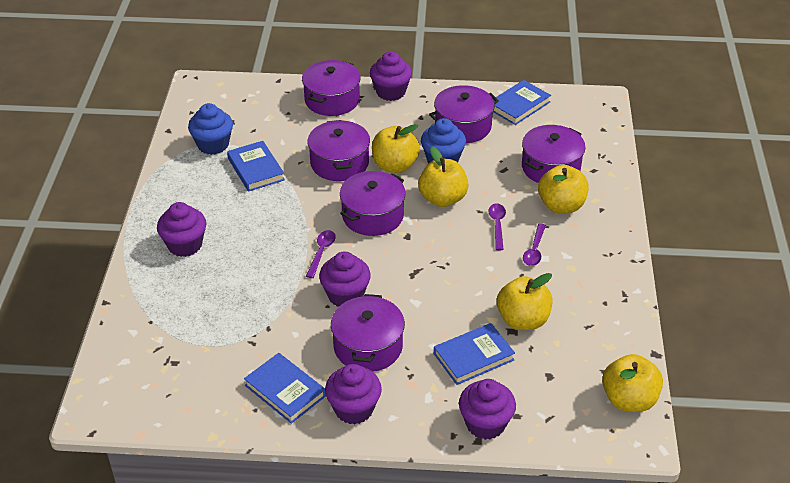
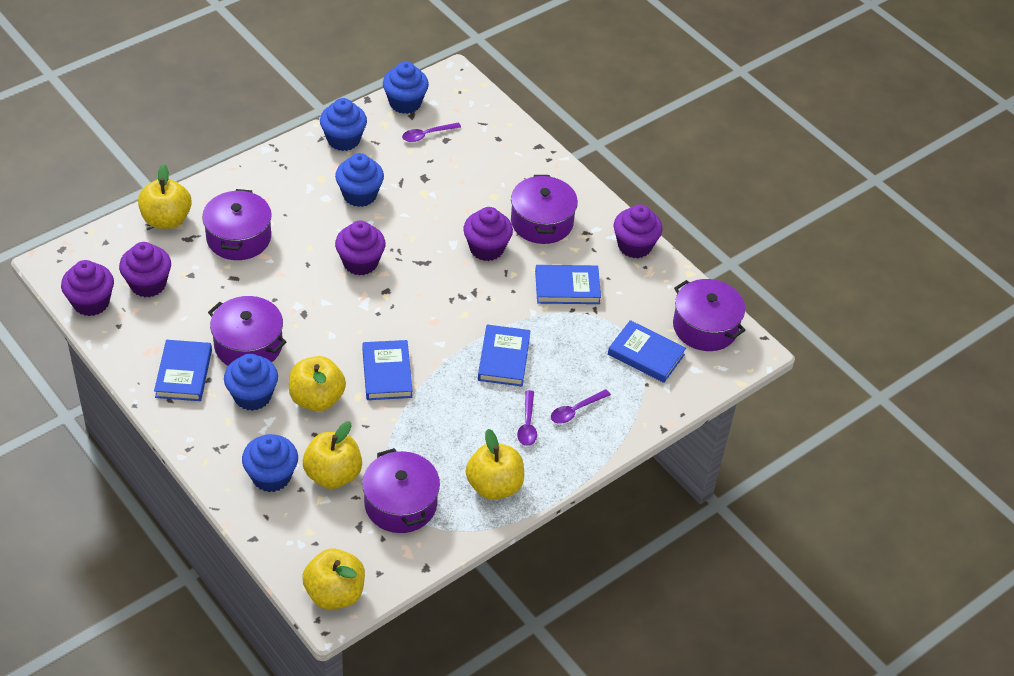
blue book: [227,141,285,192] [244,353,326,424] [434,323,515,385] [493,80,551,125] = 4 -> [154,340,212,401] [362,340,413,400] [478,325,530,386] [535,265,601,304] [608,320,686,383] = 5
blue cupcake: [188,103,233,155] [421,118,466,164] = 2 -> [224,354,278,411] [242,434,298,492] [320,98,367,151] [335,153,384,207] [383,61,429,114] = 5
purple pot: [302,60,361,116] [307,120,370,181] [331,294,405,372] [340,171,406,236] [429,85,499,143] [522,125,585,183] = 6 -> [202,189,272,260] [208,296,286,366] [362,448,440,533] [511,175,578,244] [673,279,746,351] = 5

